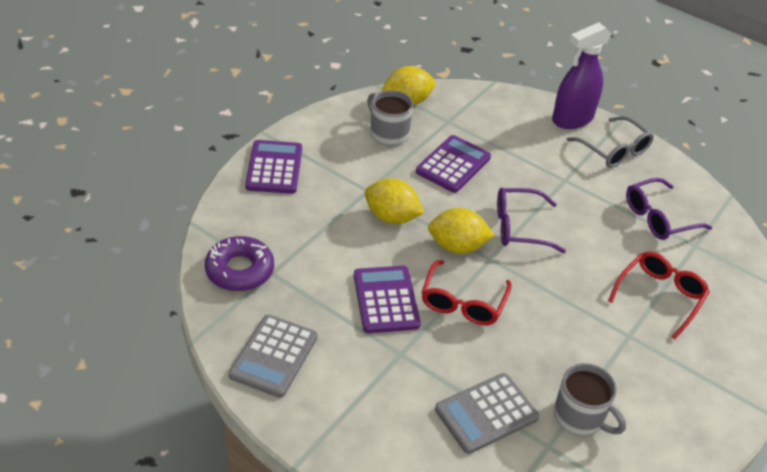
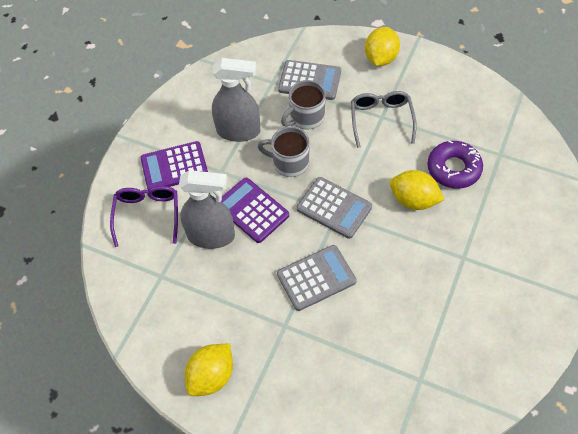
grey calculator: [229,315,317,398] [435,373,539,454] = 2 -> [277,245,357,311] [278,60,341,100] [297,177,372,239] = 3
grey spray bottle: none = 0 -> [179,170,235,249] [212,58,261,142] = 2
purple calculator: [245,140,302,194] [354,266,421,333] [416,135,491,193] = 3 -> [140,141,208,190] [221,178,289,243] = 2
purple glasses: [497,188,566,253] [626,178,712,240] = 2 -> [110,186,178,247] = 1
purple spray bottle: [552,22,611,129] = 1 -> none = 0
red glasses: [421,260,512,325] [608,251,710,340] = 2 -> none = 0

